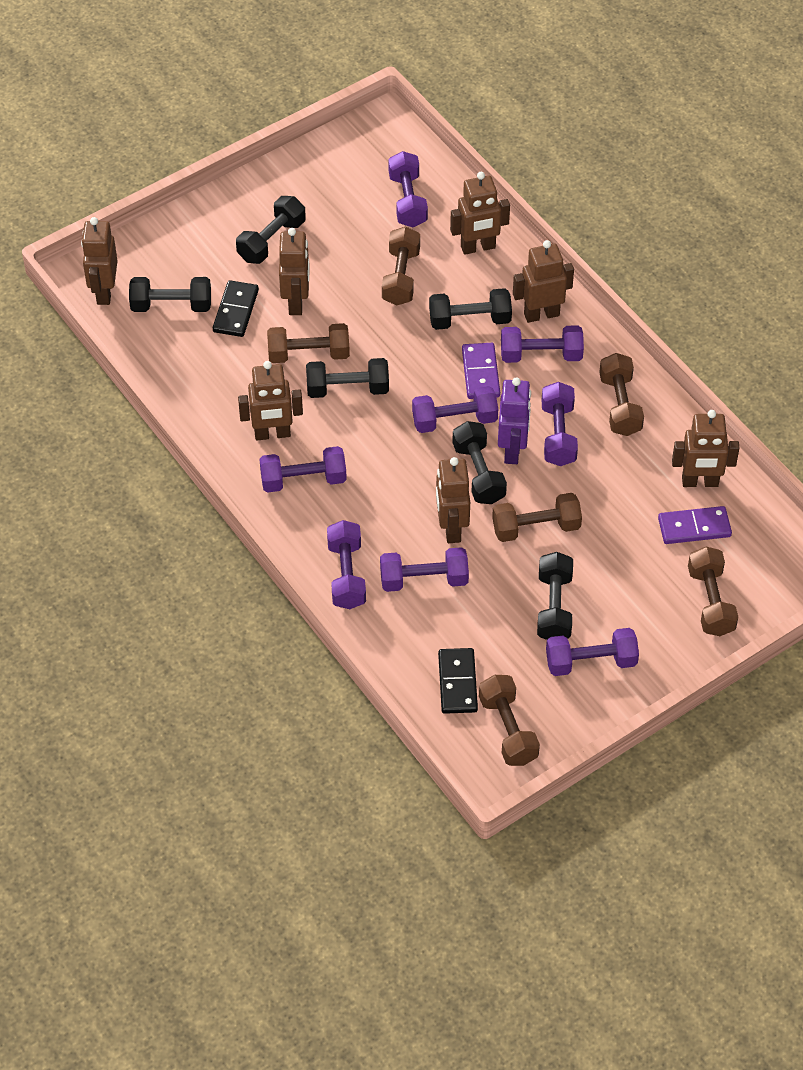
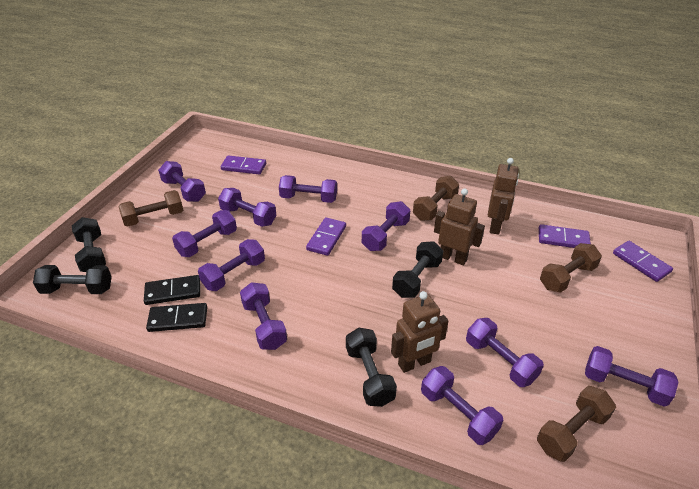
black dumbbell: [129,277,211,312] [236,196,306,264] [306,358,389,398] [429,288,512,330] [452,421,507,504] [537,552,573,640] = 6 -> [33,265,112,294] [72,217,106,272] [346,328,397,407] [392,241,443,298] = 4
brown dumbbell: [267,323,350,363] [382,227,420,306] [479,675,540,766] [492,493,582,542] [599,353,644,436] [688,547,738,636] = 6 -> [119,190,183,227] [413,176,459,221] [537,386,616,462] [540,243,602,293] = 4
brown robot: [81,217,117,305] [238,361,303,440] [279,228,310,315] [436,457,470,543] [450,172,510,255] [513,240,574,323] [672,410,739,487] = 7 -> [391,291,448,373] [434,189,485,265] [488,158,519,235] = 3
purple domino: [462,343,500,399] [658,506,732,544] = 2 -> [221,155,266,175] [306,217,346,256] [539,224,591,248] [613,241,673,282] = 4
purple dumbbell: [259,446,347,493] [327,520,366,609] [380,547,469,592] [388,151,428,227] [412,386,498,433] [501,325,584,363] [542,382,578,466] [546,628,639,676] = 8 -> [158,161,206,202] [172,210,237,257] [198,239,265,291] [218,188,276,227] [240,282,287,350] [279,175,337,203] [362,201,410,251] [421,366,503,445] [466,318,544,387] [585,346,679,407] = 10
purple robot: [498,377,531,464] = 1 -> none = 0

